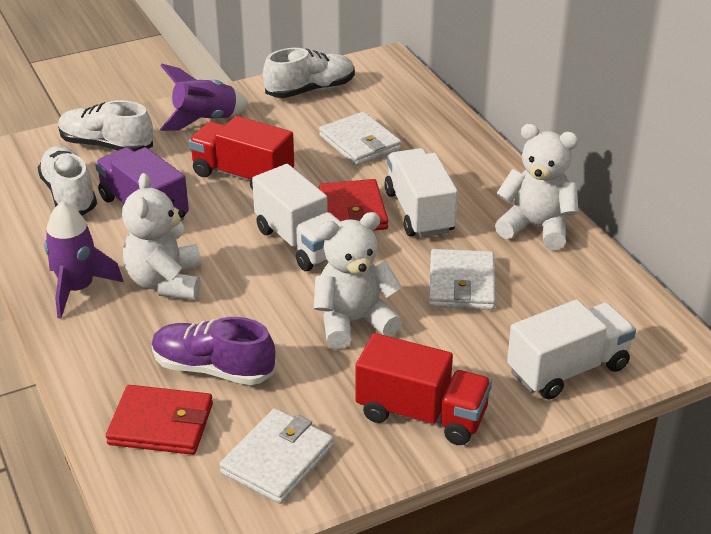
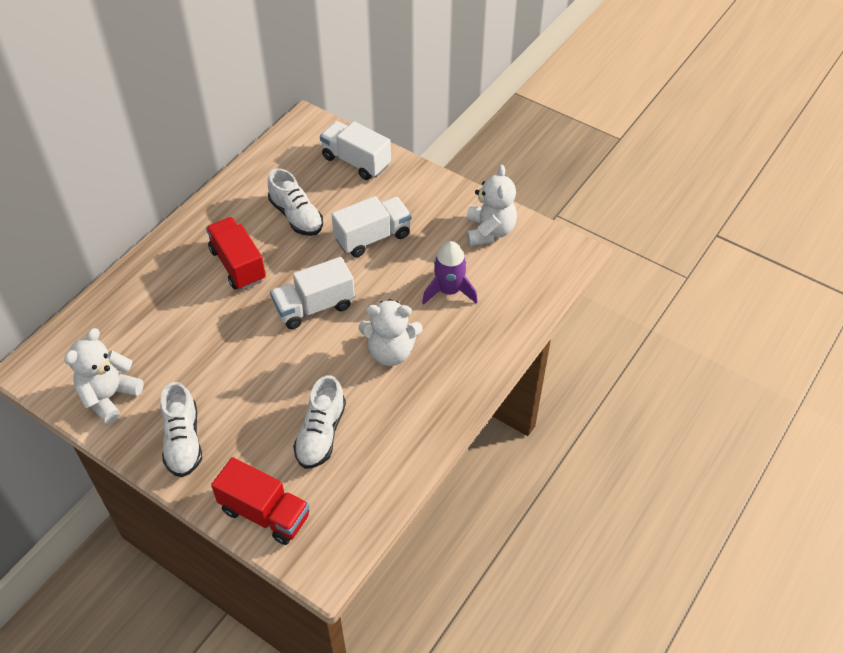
purple rocket: [44,201,124,319] [160,64,249,131] = 2 -> [422,241,478,305] = 1
purple shoe: [152,317,275,385] = 1 -> none = 0
purple truck: [95,147,189,221] = 1 -> none = 0
red wallet: [106,385,213,455] [319,179,388,231] = 2 -> none = 0
white wallet: [220,408,334,504] [319,112,401,166] [429,249,495,310] = 3 -> none = 0

